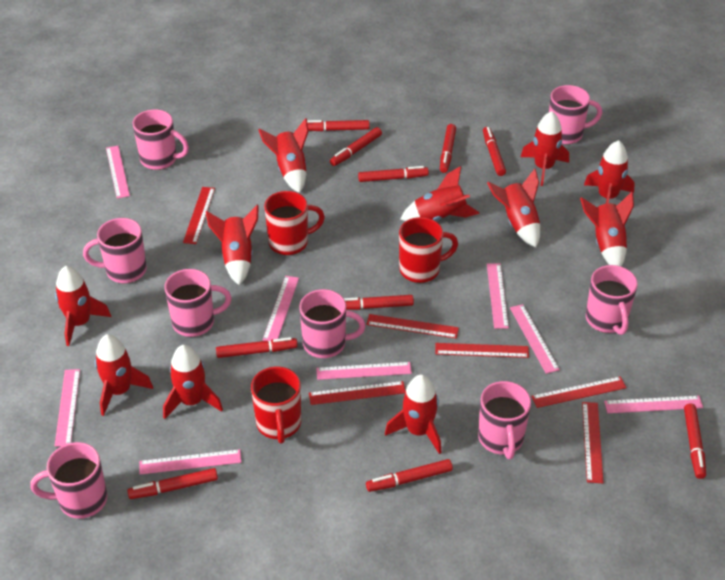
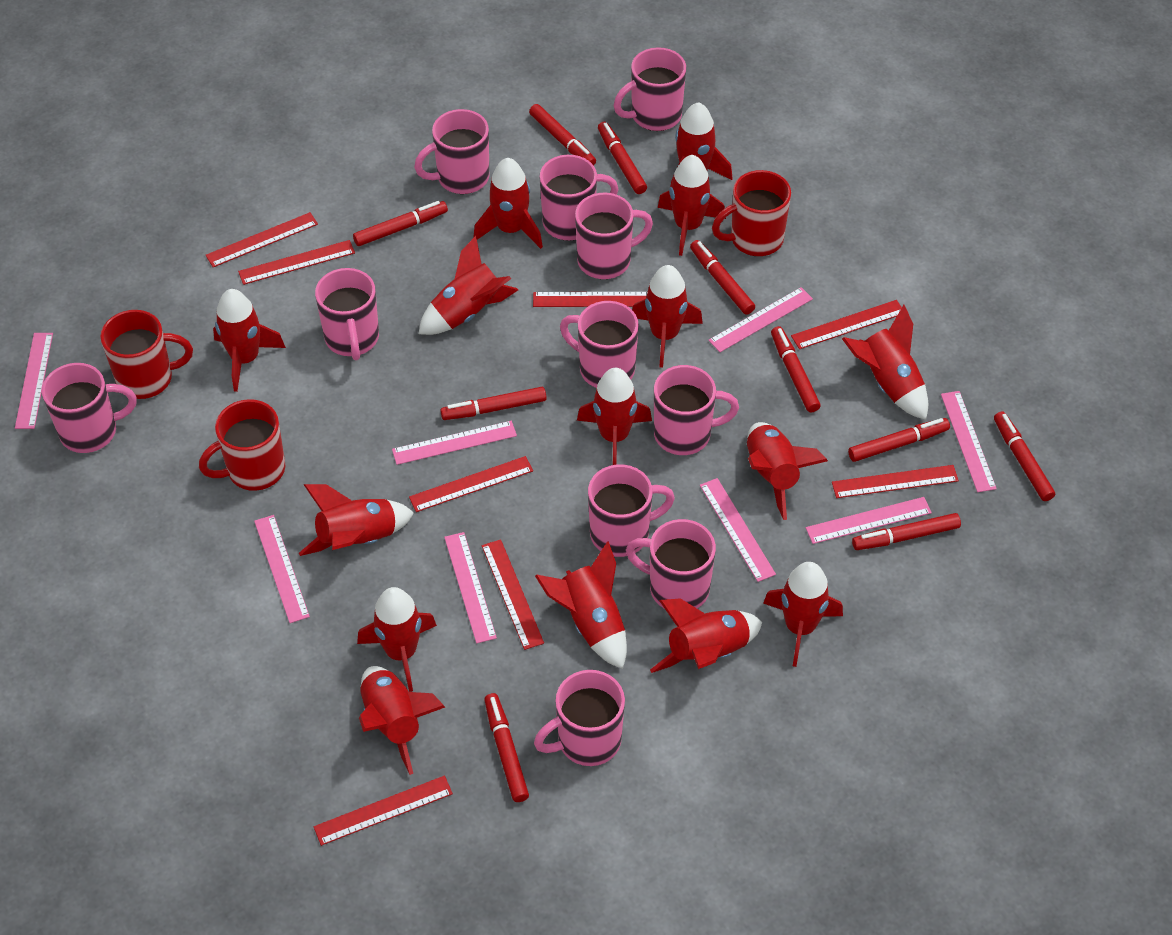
pink mug: [30,442,107,519] [83,218,147,283] [132,109,189,170] [165,269,232,337] [299,289,366,358] [478,381,531,459] [549,85,602,144] [586,265,638,335] = 8 -> [42,363,137,453] [315,268,379,361] [414,109,489,194] [534,670,625,766] [540,155,619,241] [560,301,639,388] [575,193,653,279] [588,464,675,557] [614,47,686,131] [626,519,716,609] [654,365,739,455] = 11
red rocket: [55,266,111,346] [95,334,153,416] [163,345,223,419] [206,205,259,285] [258,118,308,193] [385,374,441,454] [400,166,480,221] [487,169,540,247] [521,111,569,186] [580,192,634,266] [584,140,635,204] = 11 -> [213,289,286,392] [299,484,414,556] [357,587,437,692] [359,666,445,775] [419,236,518,335] [473,158,543,249] [535,541,627,669] [577,368,652,465] [632,265,703,368] [650,598,762,673] [658,155,726,256] [670,102,733,187] [747,422,828,520] [763,562,843,667] [842,305,928,420] = 15
red ruler: [183,187,215,244] [309,381,406,405] [366,314,459,339] [435,343,529,358] [531,376,627,408] [582,402,604,483] = 6 -> [206,212,318,267] [238,240,355,285] [314,775,453,846] [409,456,533,512] [482,539,544,650] [533,292,647,307] [791,300,902,349] [832,465,959,498] = 8

